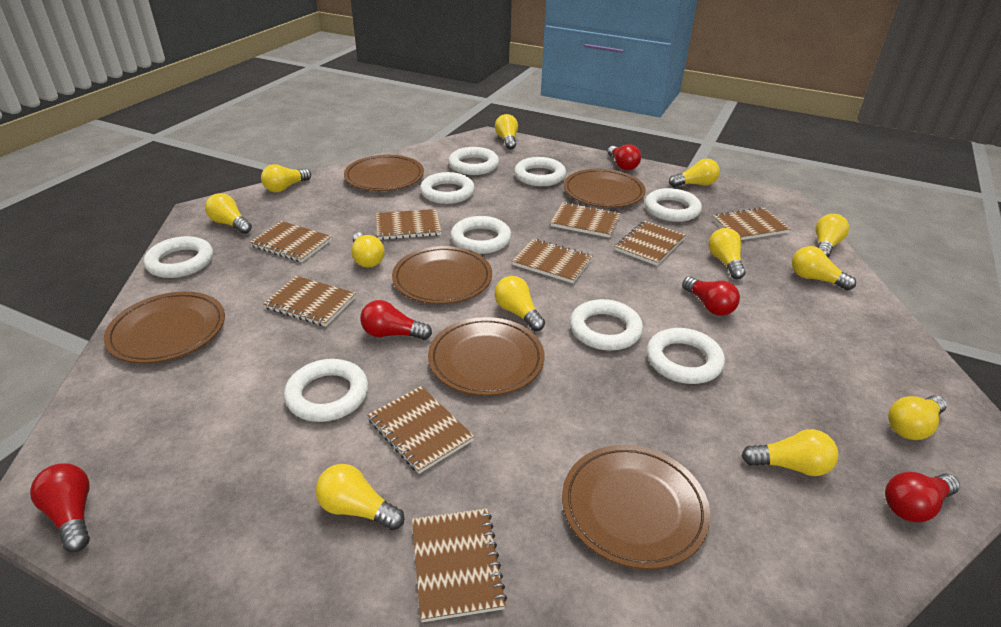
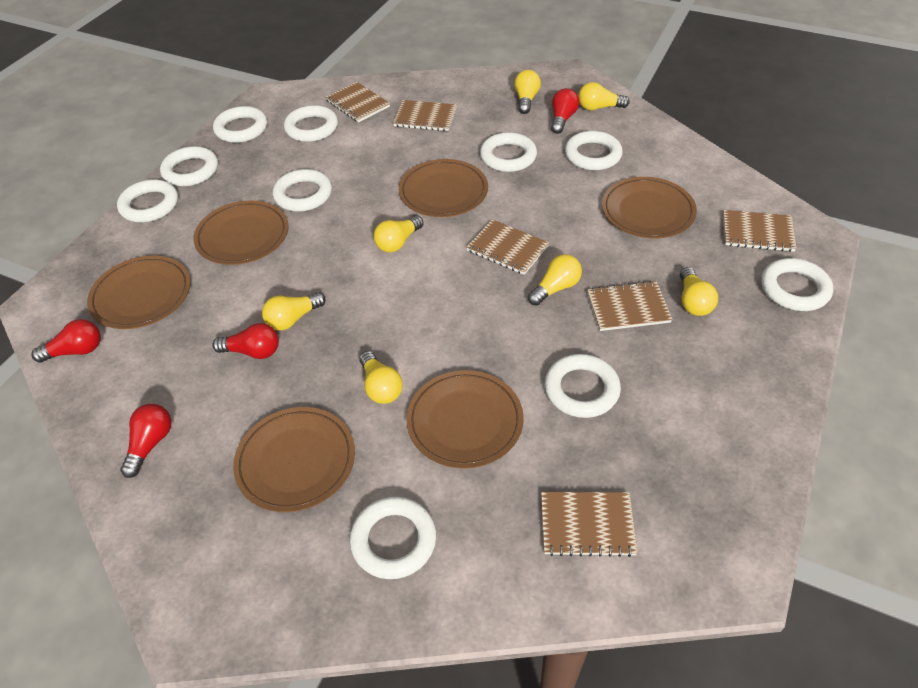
brown notebook: [249,221,332,262] [263,276,356,327] [367,386,474,474] [376,209,441,240] [412,508,507,622] [512,239,593,283] [550,202,620,238] [615,220,685,266] [712,207,791,240] = 9 -> [325,82,390,122] [393,100,457,131] [466,219,549,275] [541,492,638,557] [587,281,672,331] [723,210,797,252] = 6
red light bulb: [30,463,90,552] [360,300,432,340] [608,144,641,171] [682,276,740,316] [885,472,960,523] = 5 -> [31,319,101,363] [120,404,172,478] [212,323,279,359] [551,88,579,134] = 4
white ring: [144,236,213,278] [284,359,368,422] [420,172,475,204] [448,147,499,175] [451,216,511,254] [514,157,566,186] [570,299,643,351] [645,188,702,222] [647,328,725,384] = 9 -> [117,179,178,222] [160,146,218,186] [213,106,267,143] [272,169,332,212] [284,105,338,142] [350,497,436,579] [480,132,537,172] [545,354,621,418] [565,131,623,170] [761,258,833,311] = 10
yellow light bulb: [205,193,252,234] [261,164,311,192] [316,464,405,530] [352,232,385,268] [495,114,518,150] [495,276,545,331] [669,159,720,187] [709,228,746,279] [742,429,838,476] [792,246,856,290] [816,214,849,257] [888,395,947,440] = 12 -> [262,292,325,330] [359,351,403,404] [373,216,424,253] [514,70,541,114] [528,254,582,306] [578,82,630,110] [680,267,718,316] = 7

